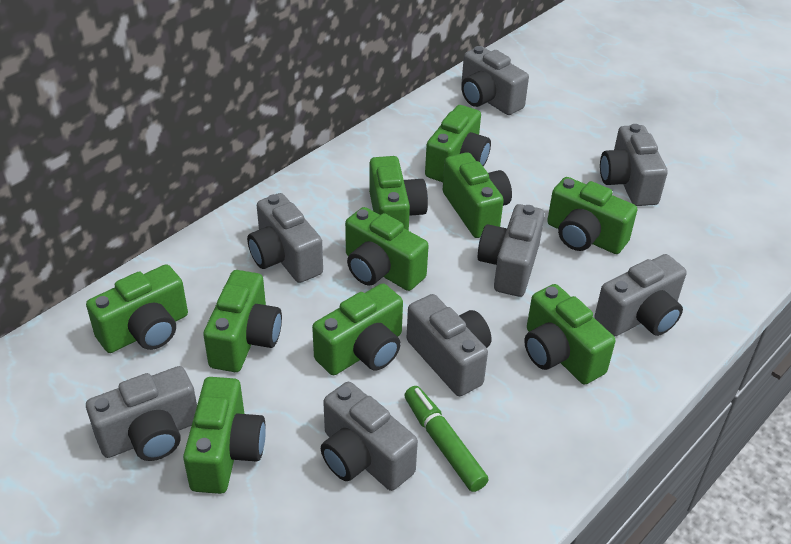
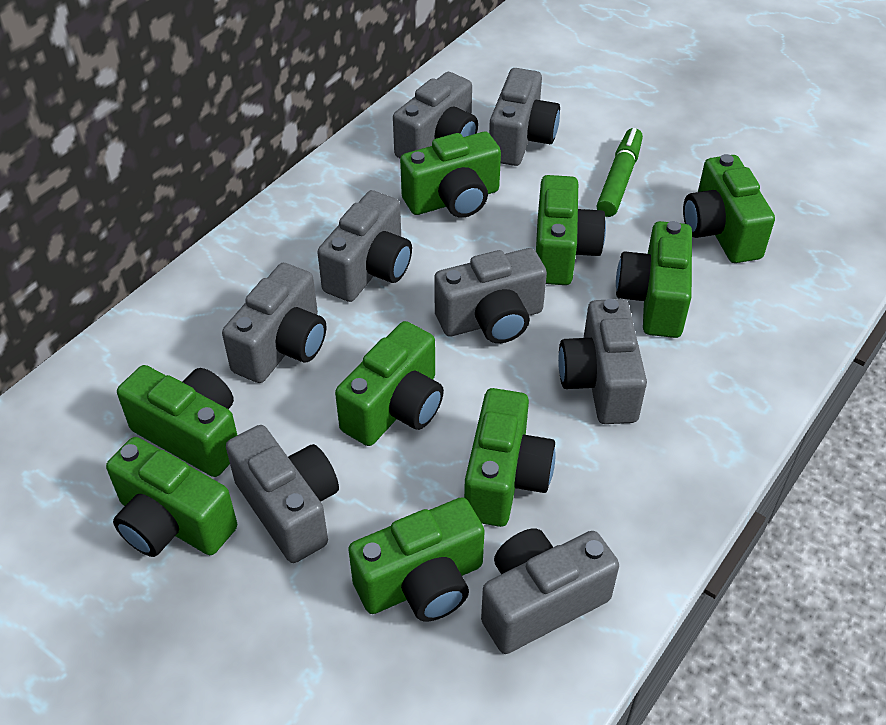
green camera: [86,264,188,353] [183,377,266,494] [203,270,282,372] [312,283,403,375] [345,207,429,291] [369,156,428,231] [425,105,491,182] [443,152,512,238] [524,284,615,384] [547,177,637,254] = 10 -> [106,437,237,557] [117,365,237,477] [335,321,444,446] [348,497,485,622] [400,132,501,218] [464,388,556,527] [536,175,606,285] [616,221,692,338] [683,154,775,263] = 9

